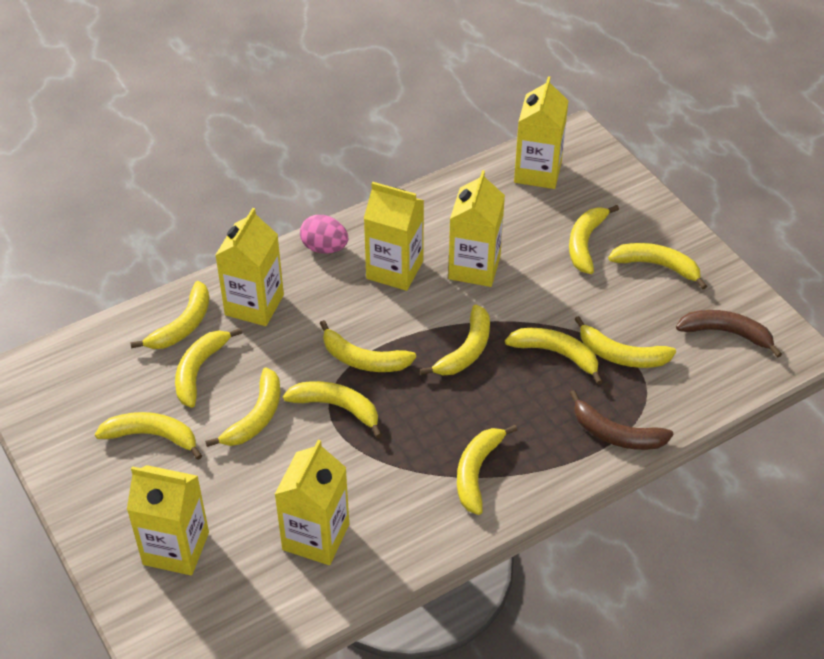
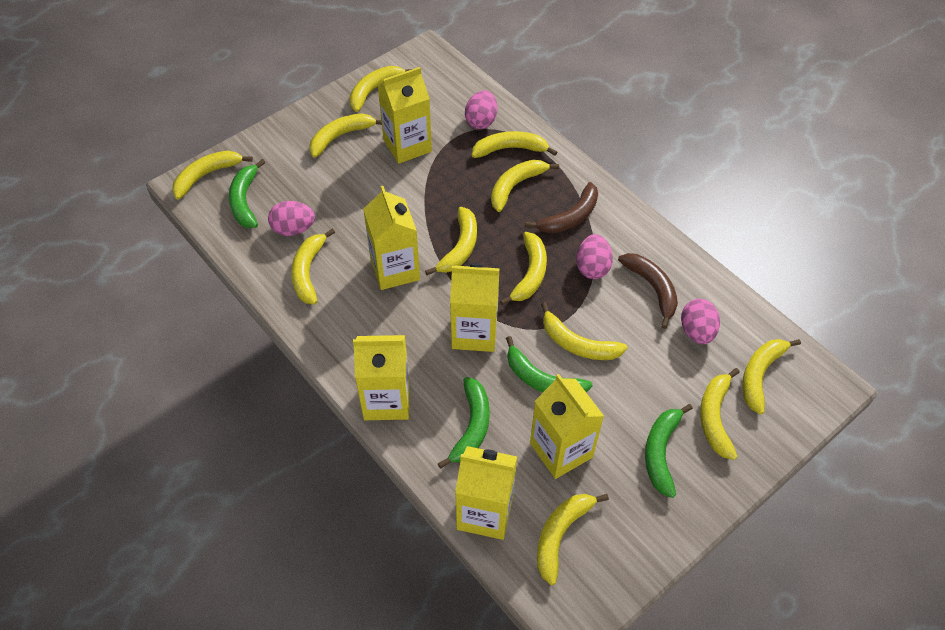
green banana: none = 0 -> [229,159,265,228] [438,377,490,469] [506,336,593,393] [645,404,693,498] = 4
pink egg: [300,215,348,254] = 1 -> [268,201,315,236] [465,90,497,129] [577,234,613,279] [681,299,720,344] = 4

